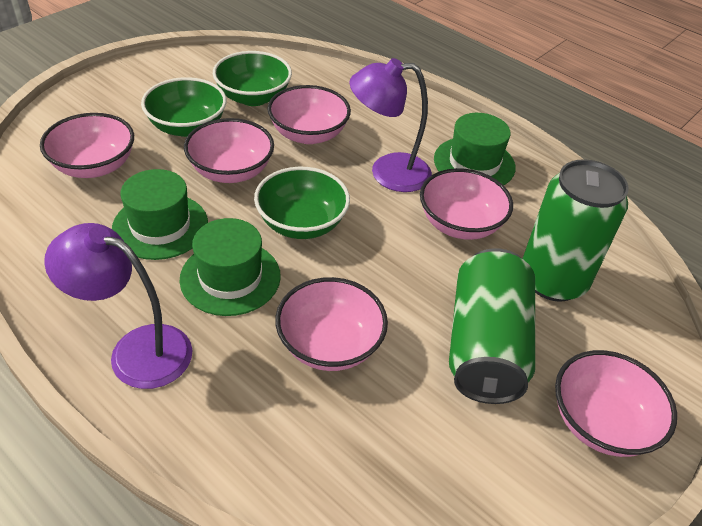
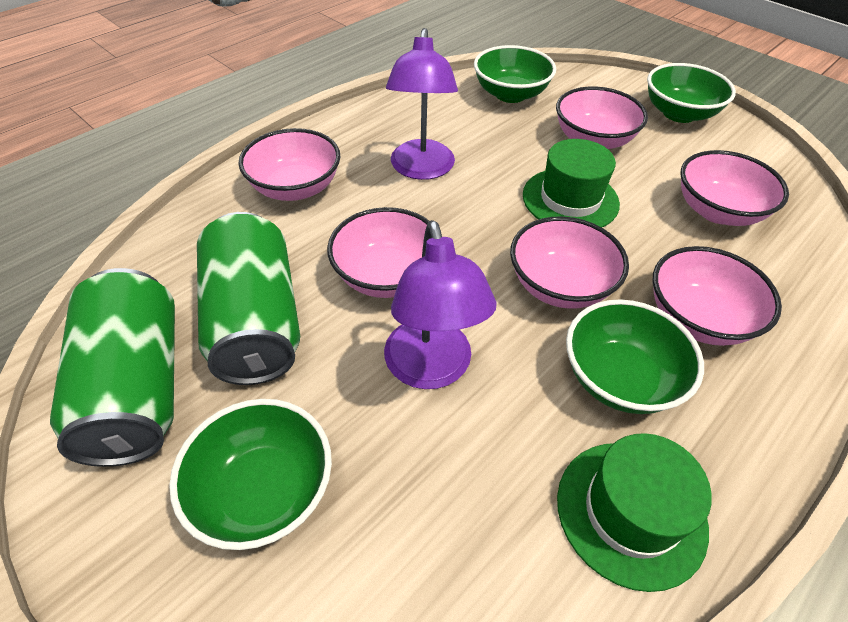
green bowl: [141,77,227,137] [213,51,292,106] [254,167,350,239] = 3 -> [169,399,332,550] [474,45,556,103] [566,299,704,414] [647,63,736,123] = 4
green hat: [112,169,208,260] [180,218,281,316] [434,113,516,185] = 3 -> [523,139,620,227] [557,433,712,592] = 2

